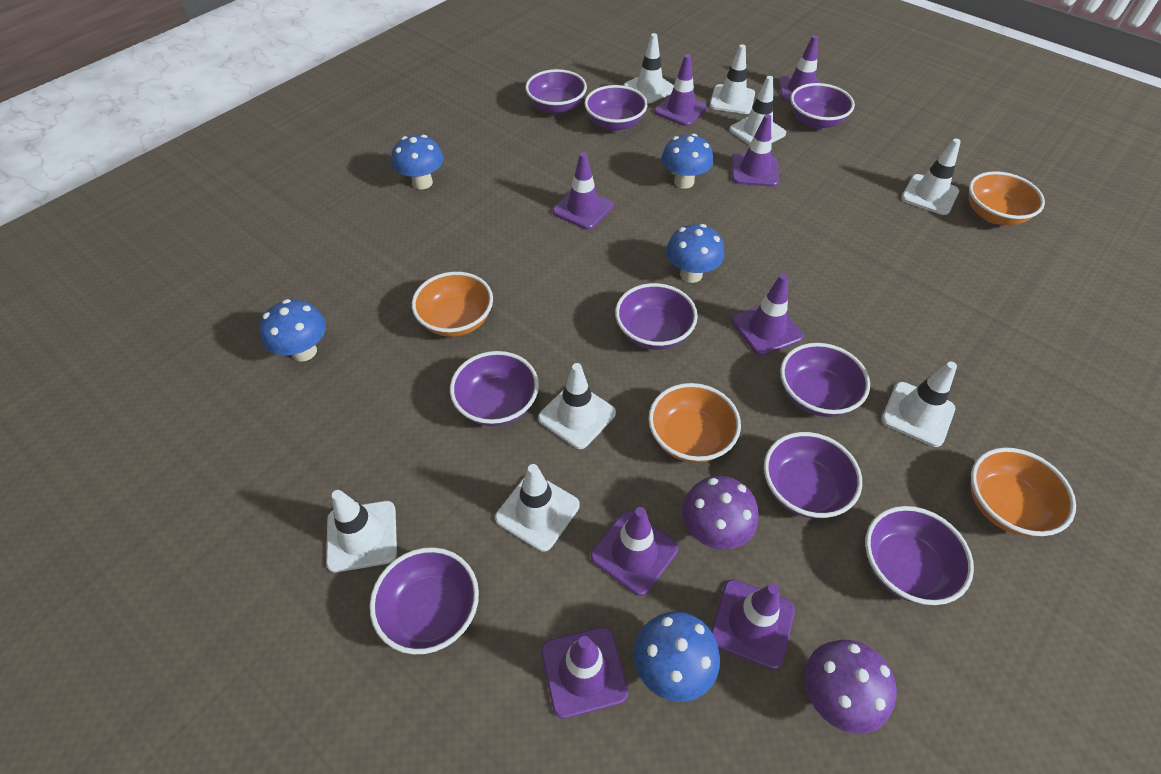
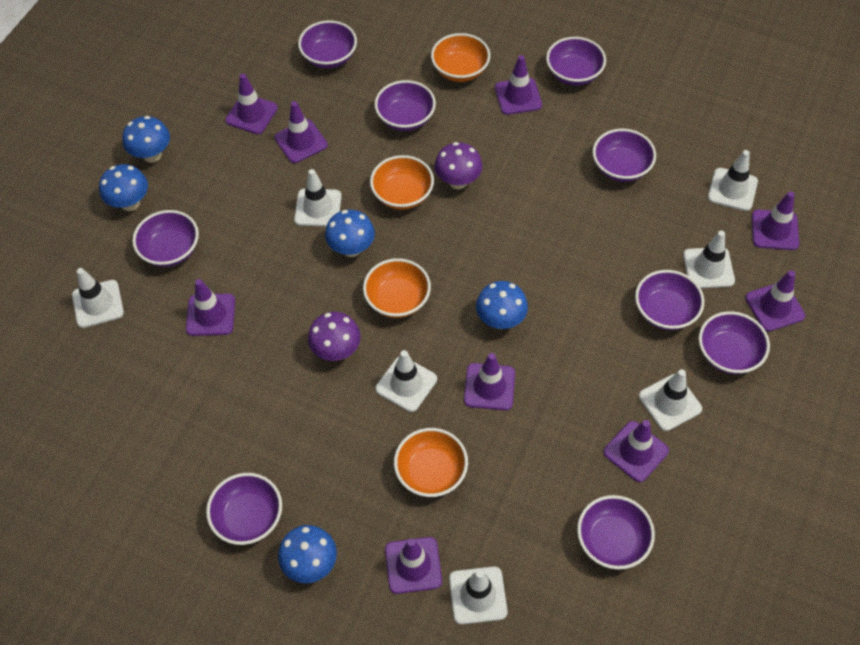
purple traffic cone: [541,627,628,719] [553,152,613,230] [590,507,678,596] [654,54,707,126] [711,579,795,670] [732,114,779,187] [732,274,803,356] [779,35,820,102] = 8 -> [186,279,235,336] [225,74,278,134] [274,101,328,163] [385,537,442,594] [464,353,515,410] [495,55,542,115] [603,420,669,482] [745,270,805,332] [752,192,799,250] = 9
white traffic cone: [326,490,397,572] [495,464,580,552] [538,363,616,449] [624,33,674,104] [710,44,755,114] [729,76,786,145] [881,361,957,447] [901,139,961,215] = 8 -> [72,268,124,328] [294,169,342,227] [376,350,437,412] [449,566,507,625] [639,369,702,431] [683,231,735,288] [708,150,758,211] = 7

